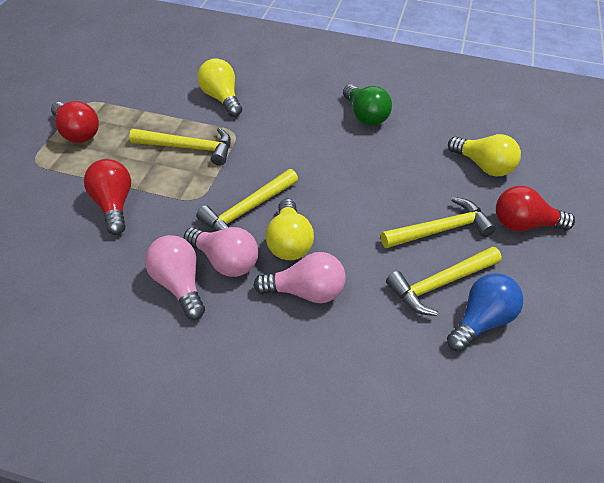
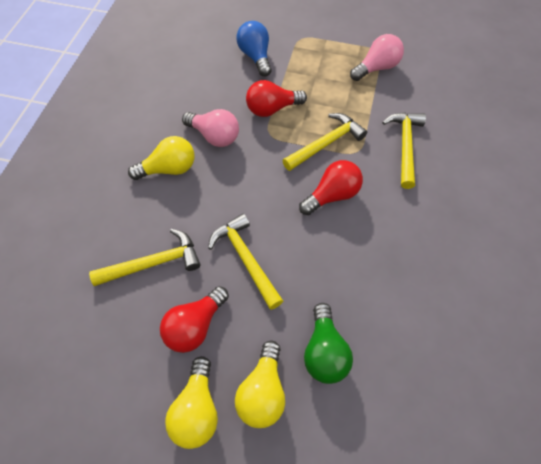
pink light bulb: [145,235,205,320] [184,227,258,277] [253,252,346,303] = 3 -> [182,109,239,147] [350,34,404,81] = 2

